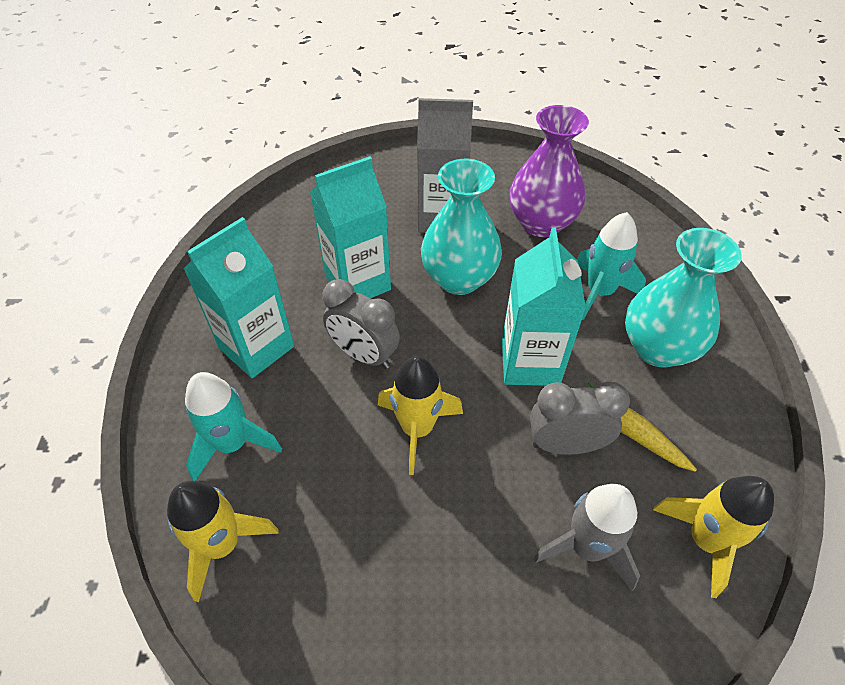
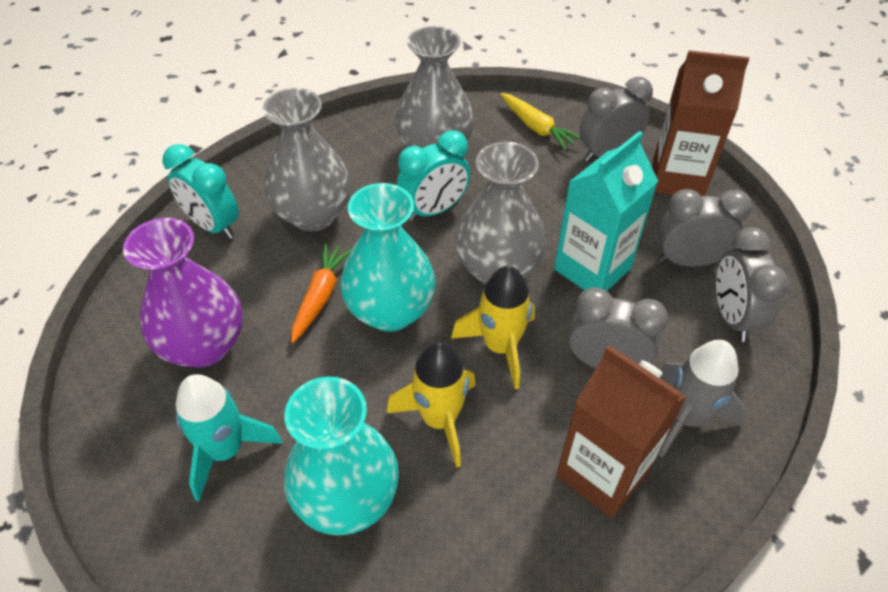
brown carton: none = 0 -> [556,345,687,518] [653,50,749,196] = 2
grey carton: [417,98,473,233] = 1 -> none = 0
grey clock: [322,279,400,369] [530,381,630,455] = 2 -> [568,288,668,368] [579,77,653,162] [658,189,752,267] [716,227,789,342] = 4
grey vase: none = 0 -> [263,88,350,231] [395,26,474,148] [455,142,546,285] = 3
orange carrot: none = 0 -> [291,243,352,343] = 1
turquoise carton: [183,217,294,378] [310,156,391,299] [502,227,586,386] = 3 -> [554,131,658,291] = 1
turquoise clock: none = 0 -> [163,144,239,239] [397,130,470,221] = 2
turquoise rocket: [185,372,282,481] [577,212,646,320] = 2 -> [176,374,282,501] = 1
yellow rocket: [167,481,279,602] [378,356,463,475] [653,476,774,598] = 3 -> [387,342,476,468] [451,266,535,389] = 2

